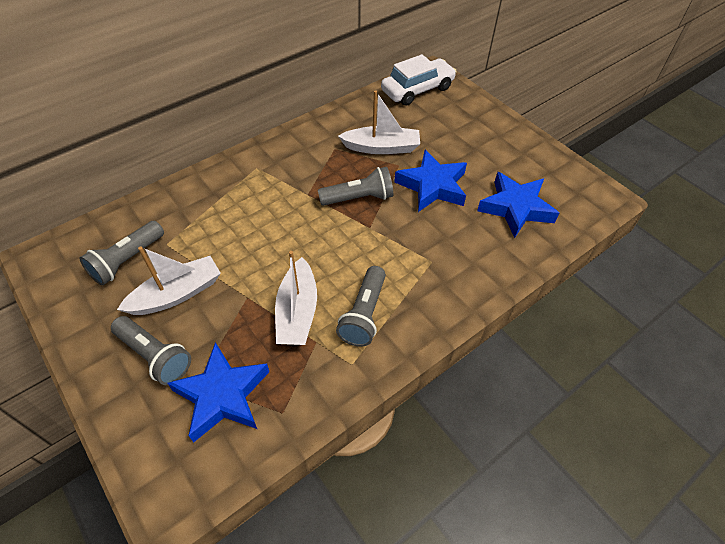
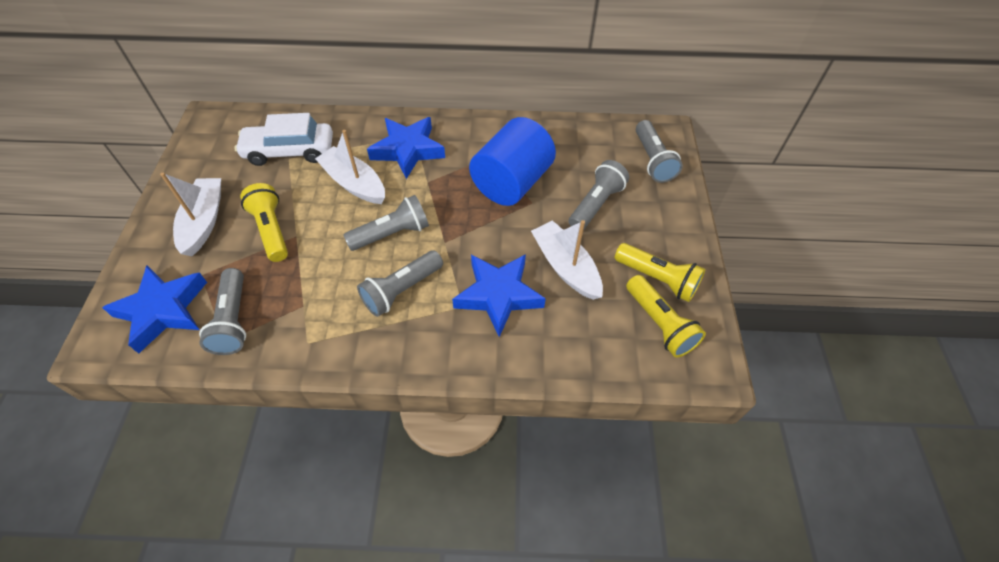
blue cylinder: none = 0 -> [469,117,556,206] = 1
grey flashlight: [79,221,164,285] [111,316,191,385] [318,167,393,206] [336,266,386,347] = 4 -> [199,268,246,355] [343,195,429,251] [357,250,443,317] [569,160,629,229] [636,120,683,183] = 5
yellow flashlight: none = 0 -> [240,183,288,262] [615,243,705,302] [626,275,706,358] = 3

